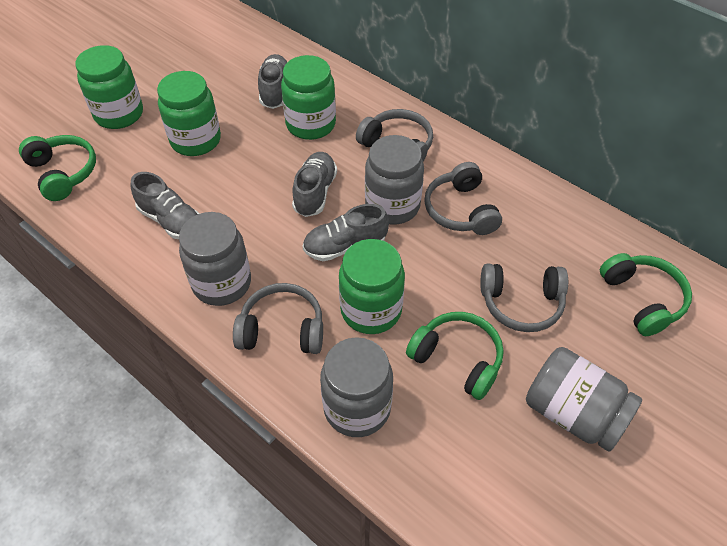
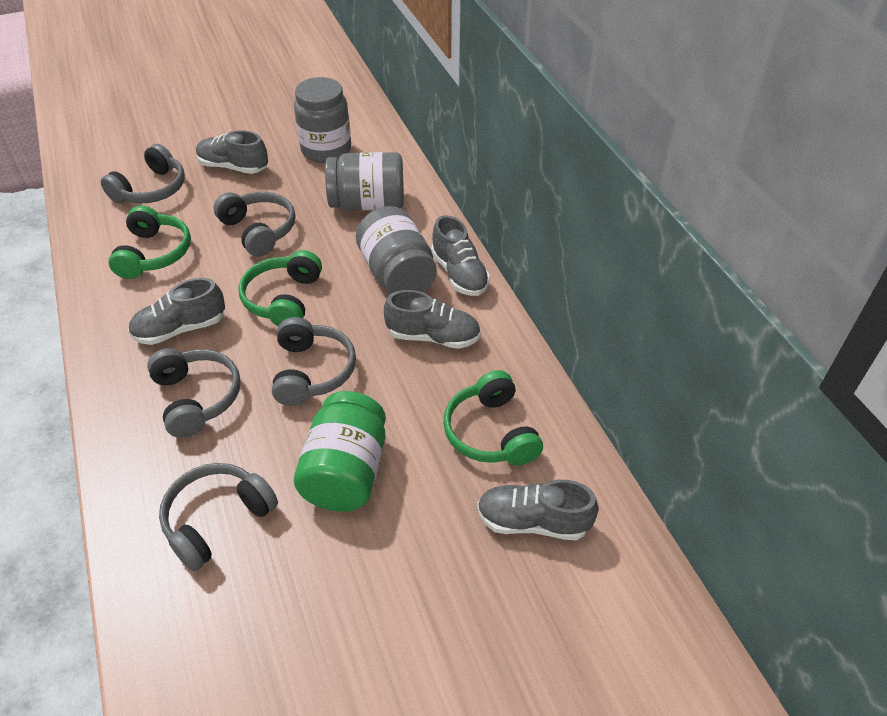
green jar: [75,45,143,129] [157,71,221,156] [281,55,336,140] [339,239,405,334] = 4 -> [294,391,386,512] = 1
grey headphones: [233,283,323,354] [356,109,433,162] [424,162,502,235] [480,264,568,332] = 4 -> [101,144,185,203] [147,348,241,438] [159,463,278,571] [213,192,295,256] [272,317,356,406] = 5
grey jar: [179,212,251,306] [320,337,393,437] [365,135,424,225] [526,347,642,452] = 4 -> [294,77,351,163] [325,152,404,210] [356,206,437,294] = 3
grey shoe: [131,172,200,239] [258,54,287,109] [292,152,337,217] [303,204,389,261] = 4 -> [128,278,225,345] [196,130,268,174] [384,290,481,349] [431,215,490,296] [477,480,599,540] = 5

